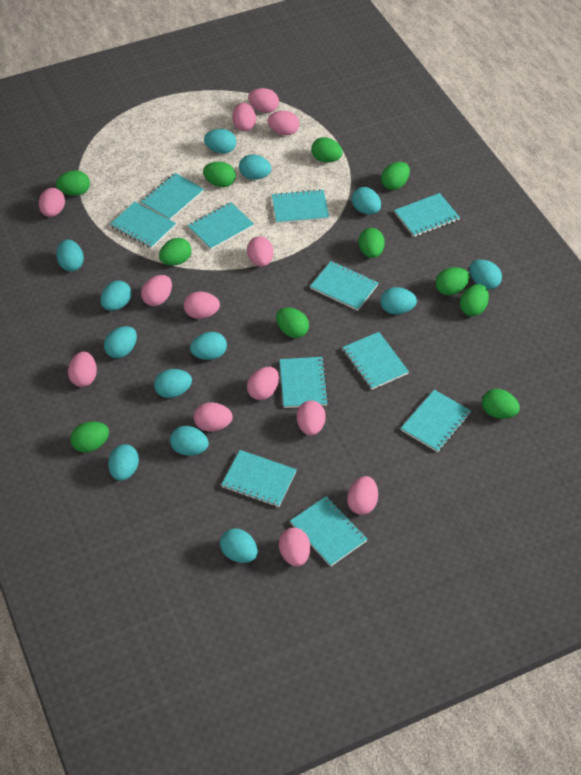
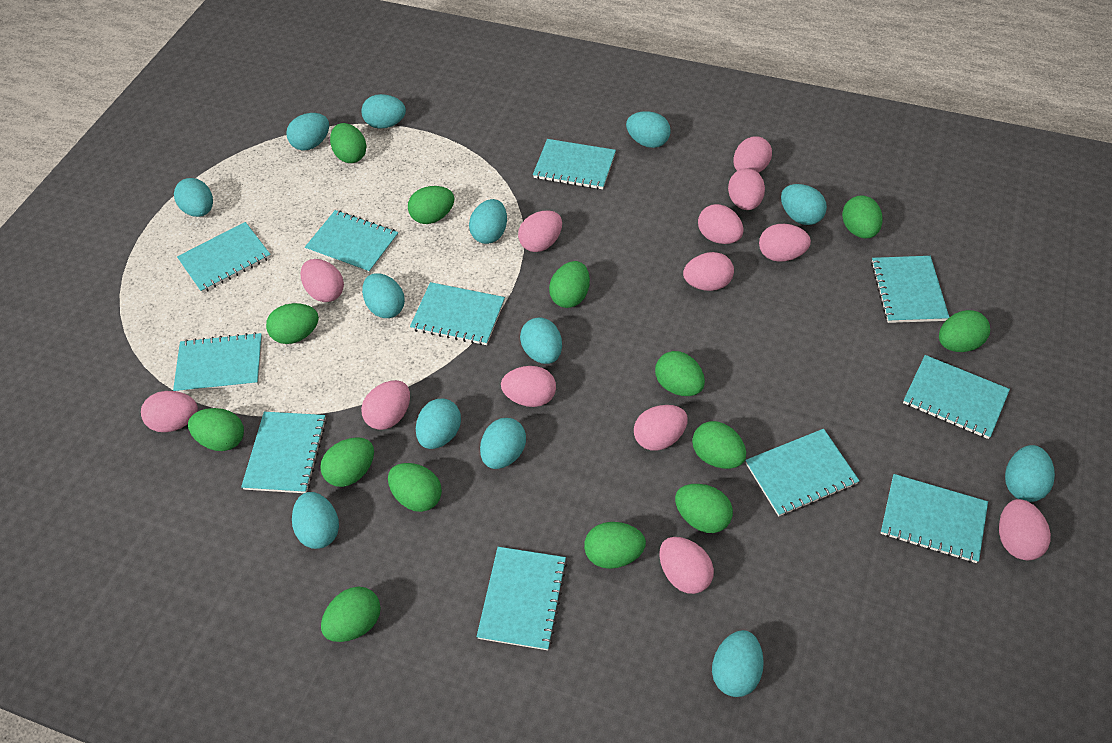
green egg: [56,170,90,196] [70,421,109,453] [159,238,192,266] [203,162,236,187] [276,307,309,338] [311,137,343,163] [358,228,385,258] [381,162,410,190] [435,267,470,295] [460,284,489,316] [482,389,520,419] = 11 -> [188,408,244,451] [266,303,319,344] [320,437,374,487] [321,587,381,642] [330,123,367,163] [388,463,442,512] [408,186,454,224] [549,261,590,308] [584,522,646,569] [655,351,705,396] [675,484,733,533] [692,421,746,469] [842,195,883,239] [939,310,990,352] = 14

